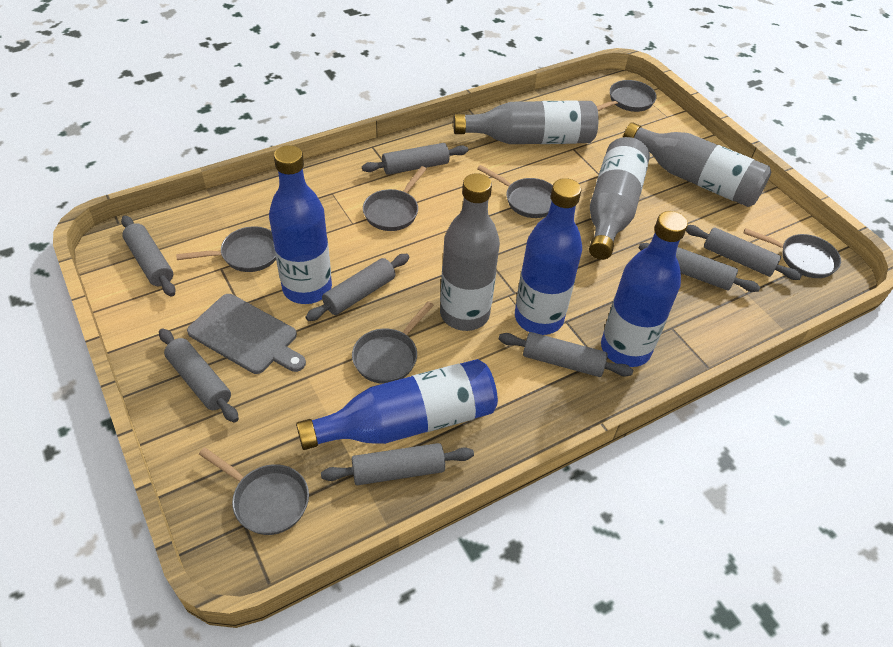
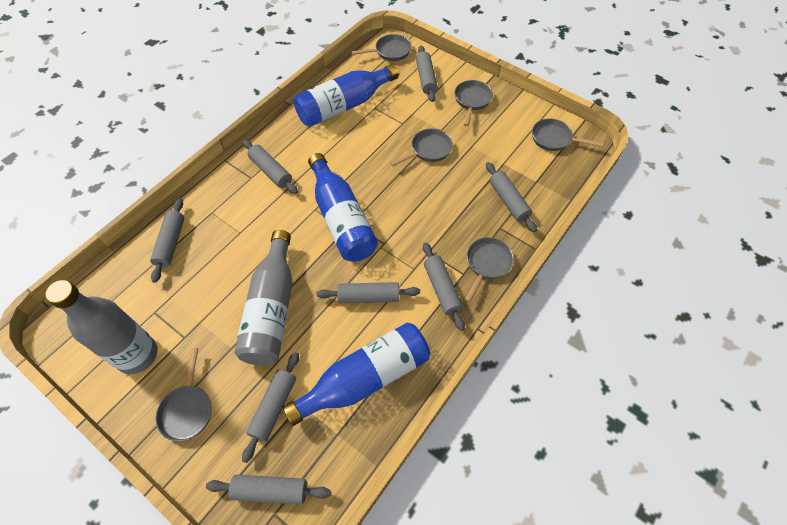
blue bottle: [269,145,332,304] [296,359,498,450] [515,178,582,335] [601,211,688,367] = 4 -> [283,323,430,426] [294,64,399,127] [308,153,378,262] = 3
grey bottle: [440,173,500,331] [453,100,599,144] [589,137,650,260] [623,122,771,207] = 4 -> [45,280,157,374] [235,230,293,365] = 2
grey cutting board: [187,294,306,374] = 1 -> none = 0
grey pan: [176,226,276,272] [199,447,309,535] [352,301,434,384] [363,166,427,231] [477,165,553,218] [597,80,657,112] [744,228,841,278] = 7 -> [155,348,212,441] [351,34,412,61] [390,128,453,166] [454,80,493,126] [465,237,514,303] [532,118,603,151] = 6

